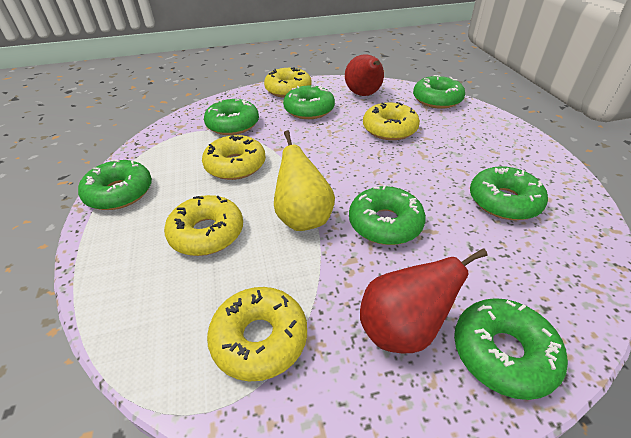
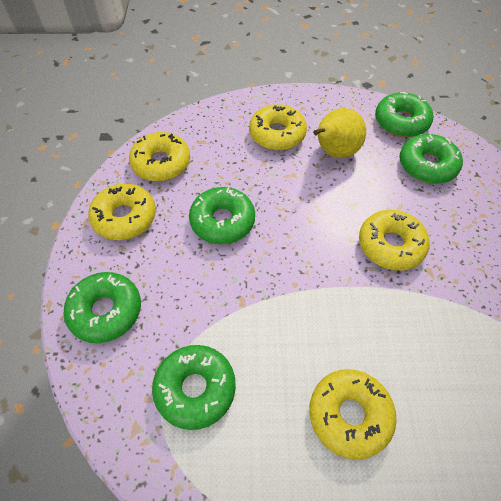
green donut: [78,159,152,210] [204,99,259,135] [283,86,335,119] [349,185,426,245] [413,75,465,109] [454,298,568,400] [470,166,548,220] = 7 -> [63,272,141,343] [152,345,236,430] [189,187,255,244] [375,92,433,137] [400,134,463,184] = 5
red pear: [345,54,384,96] [360,248,488,353] = 2 -> none = 0

